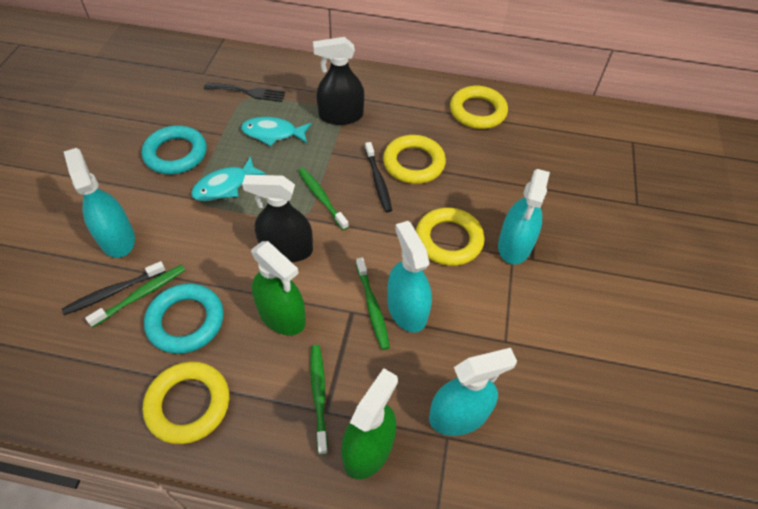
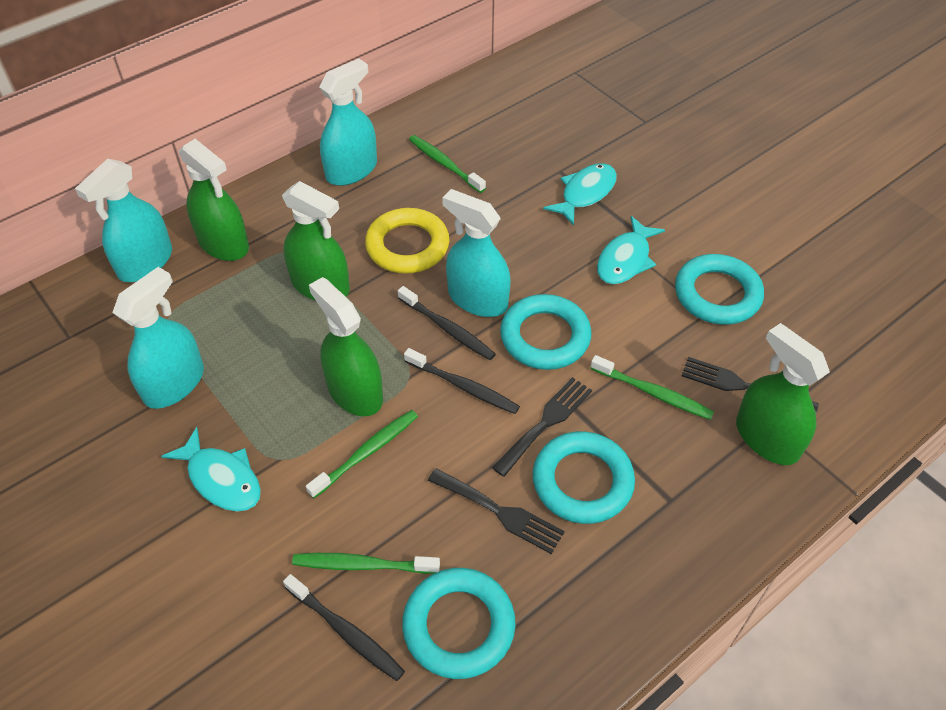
black fork: [204,83,286,102] = 1 -> [428,468,565,554] [492,377,592,477] [682,357,819,413] = 3
black spray bottle: [242,175,313,262] [313,37,364,125] = 2 -> none = 0
black toothbrush: [62,261,166,315] [365,142,392,213] = 2 -> [283,574,405,681] [398,286,496,360] [404,348,520,414] = 3
green spray bottle: [251,241,306,335] [341,368,398,480] = 2 -> [179,139,249,261] [282,181,350,301] [309,277,383,416] [736,323,830,465] = 4
turquoise fish: [191,156,266,201] [241,117,312,146] = 2 -> [161,427,261,511] [543,163,617,225] [597,216,665,284] = 3
turquoise ring: [142,125,207,174] [144,283,224,354] = 2 -> [402,568,516,679] [500,294,592,370] [533,431,635,524] [675,254,764,325] = 4
yellow ring: [143,361,229,444] [383,135,446,184] [416,208,485,266] [450,86,508,129] = 4 -> [365,208,450,274] = 1

